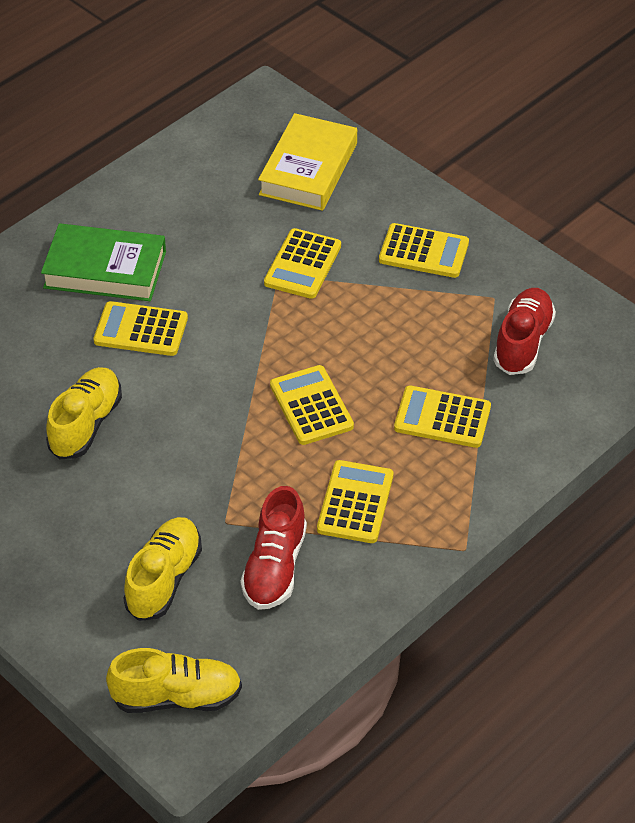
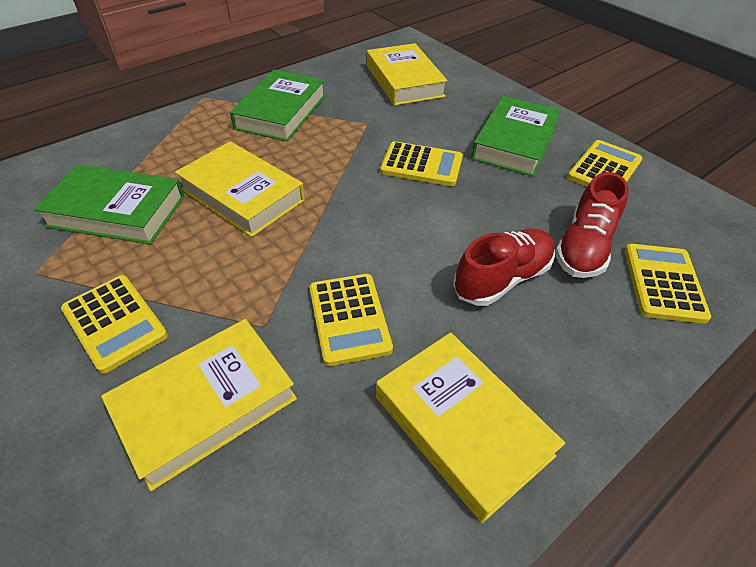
green book: [41,223,166,301] = 1 -> [34,164,185,244] [230,70,326,142] [471,96,561,176] = 3
yellow book: [258,113,357,211] = 1 -> [101,319,297,491] [175,141,305,237] [367,43,448,106] [376,332,565,523] = 4
yellow calculator: [94,301,188,356] [264,228,341,299] [270,365,354,445] [317,460,393,543] [379,223,469,278] [394,385,491,448] = 6 -> [61,275,168,374] [309,274,393,366] [380,141,463,186] [567,140,643,186] [625,244,711,324] = 5
yellow shoe: [46,367,122,459] [106,648,242,713] [123,517,202,621] = 3 -> none = 0

